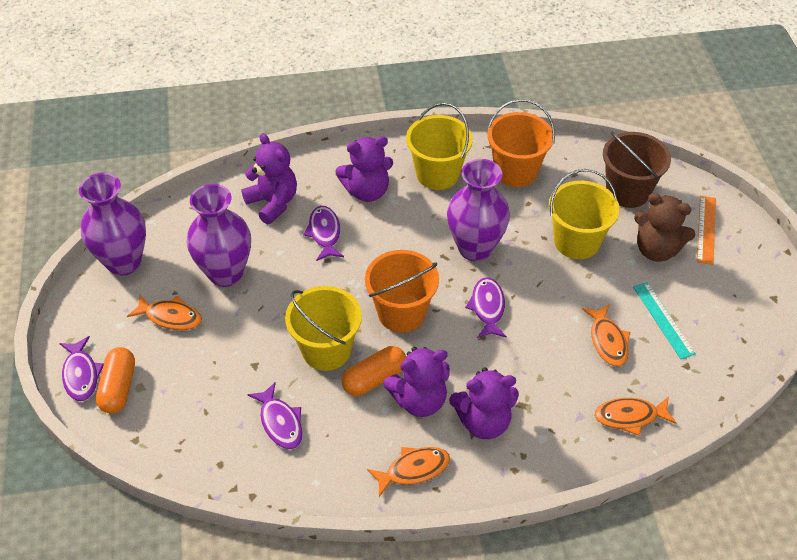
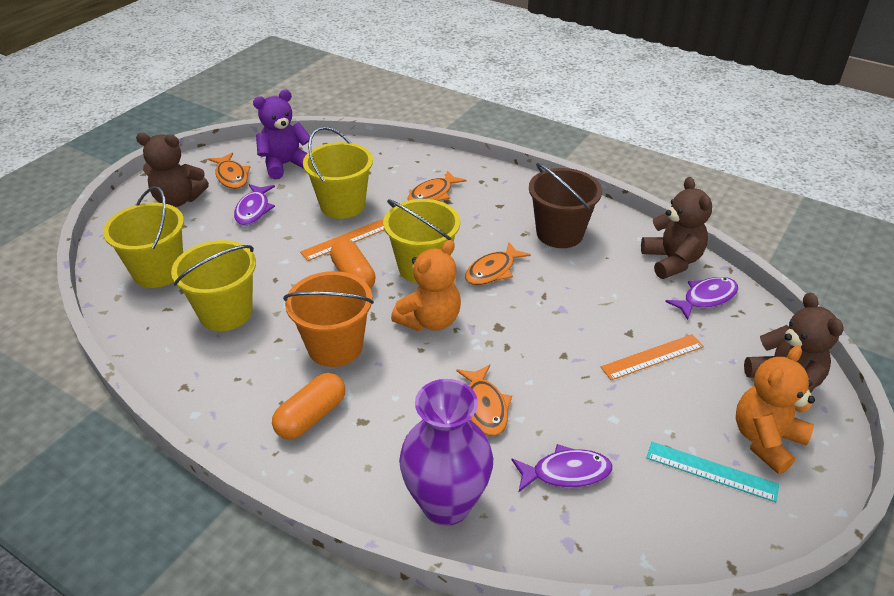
brown teddy bear: [634,193,696,261] = 1 -> [136,133,209,207] [641,177,712,279] [744,292,844,393] = 3
orange bucket: [365,250,439,332] [487,99,555,187] = 2 -> [283,271,374,367] = 1
orange ruler: [697,196,716,265] = 1 -> [300,219,384,261] [601,334,704,380] = 2
orange teddy bear: none = 0 -> [391,240,461,331] [736,345,815,474] = 2
purple fish: [59,336,104,401] [247,382,303,449] [303,206,344,261] [465,277,507,338] = 4 -> [234,184,275,226] [511,444,612,492] [665,277,738,320] = 3
purple teddy bear: [241,133,297,224] [335,136,393,202] [383,347,450,417] [449,367,519,439] = 4 -> [253,90,310,180] = 1
purple vase: [79,173,146,276] [187,184,251,287] [447,159,510,261] = 3 -> [399,379,493,526] = 1
yellow bucket: [285,286,362,371] [406,103,473,190] [549,169,620,259] = 3 -> [103,186,184,288] [171,240,256,331] [303,127,373,219] [383,199,460,283] = 4

